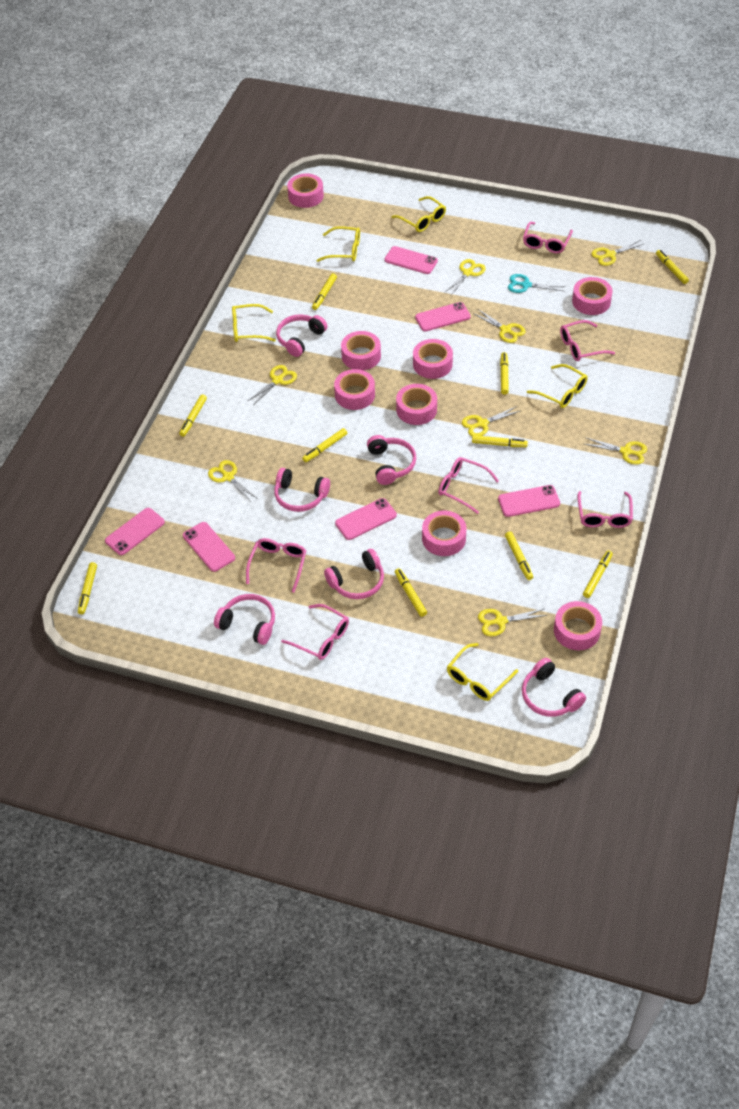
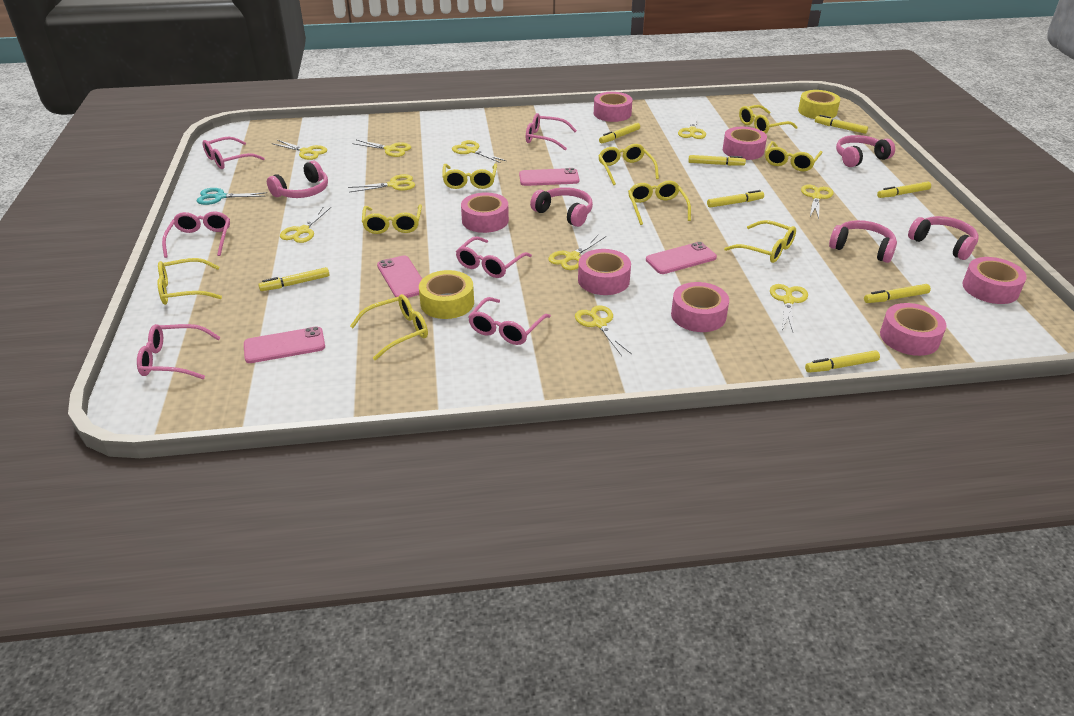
pink headphones: [214,594,275,645] [274,468,330,512] [276,314,327,357] [324,549,384,599] [367,435,416,485] [522,658,586,717] = 6 -> [267,161,328,198] [530,187,593,227] [829,220,897,263] [836,135,895,167] [908,216,979,260] = 5
pink phone: [105,508,165,555] [183,522,235,572] [335,498,397,540] [384,246,438,274] [415,302,471,331] [498,485,560,517] = 6 -> [244,326,325,363] [377,256,422,298] [519,168,579,186] [646,242,717,274] = 4
pink tape: [287,173,324,208] [334,369,375,410] [341,331,381,370] [396,384,437,425] [413,339,453,379] [422,511,466,556] [554,601,602,650] [572,277,613,315] = 8 -> [461,192,509,233] [578,249,631,295] [594,92,632,122] [671,282,729,332] [723,127,767,160] [880,303,946,356] [963,257,1027,304] = 7
yellow glasses: [232,304,276,342] [316,226,360,262] [391,196,446,232] [447,643,518,701] [527,364,587,408] = 5 -> [157,258,222,305] [350,294,428,360] [362,204,422,234] [442,164,497,189] [598,144,659,185] [628,181,691,225] [724,220,796,263] [739,105,798,134] [765,141,823,171] = 9
yellow marker: [78,562,97,614] [179,394,207,437] [302,428,347,462] [312,273,337,310] [395,568,427,617] [472,435,528,447] [500,352,509,395] [505,531,533,580] [583,551,613,598] [656,250,689,284] = 10 -> [258,267,329,291] [599,123,640,143] [688,155,746,166] [707,190,764,208] [805,350,880,373] [815,115,868,134] [864,284,931,303] [877,182,931,198] = 8
yellow scissors: [208,460,258,503] [248,365,297,405] [444,259,486,296] [462,406,520,436] [473,309,526,343] [478,609,548,636] [585,437,647,465] [591,240,643,266] = 8 -> [272,140,327,160] [280,207,331,243] [348,174,415,192] [352,140,411,157] [452,140,506,163] [548,234,606,270] [575,305,632,356] [678,115,706,139] [770,284,808,332] [801,185,834,219] = 10
yellow tape: none = 0 -> [419,270,474,319] [798,90,840,119] = 2

